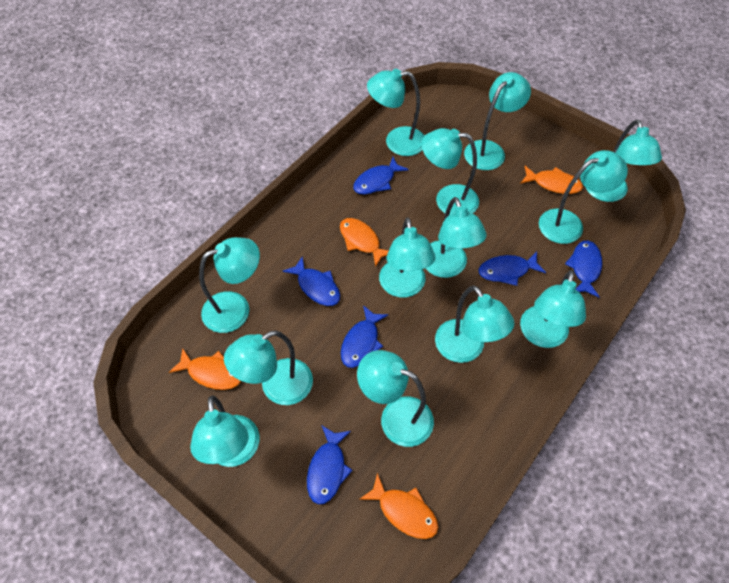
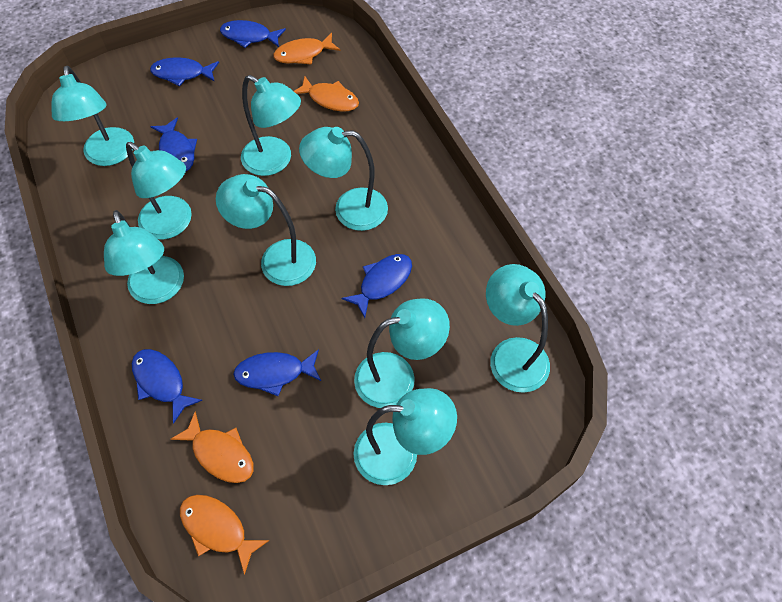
turquoise lamp: [190,396,260,467] [199,237,260,333] [224,330,313,405] [357,350,434,447] [367,69,424,156] [379,217,436,297] [421,128,479,215] [425,197,487,278] [435,286,514,363] [464,72,531,170] [520,270,586,348] [539,150,628,244] [586,119,662,202] = 13 -> [51,66,134,166] [104,210,184,304] [126,142,192,239] [216,174,316,286] [241,75,301,176] [299,127,388,231] [353,388,457,485] [354,298,450,408] [486,264,550,393] = 9

